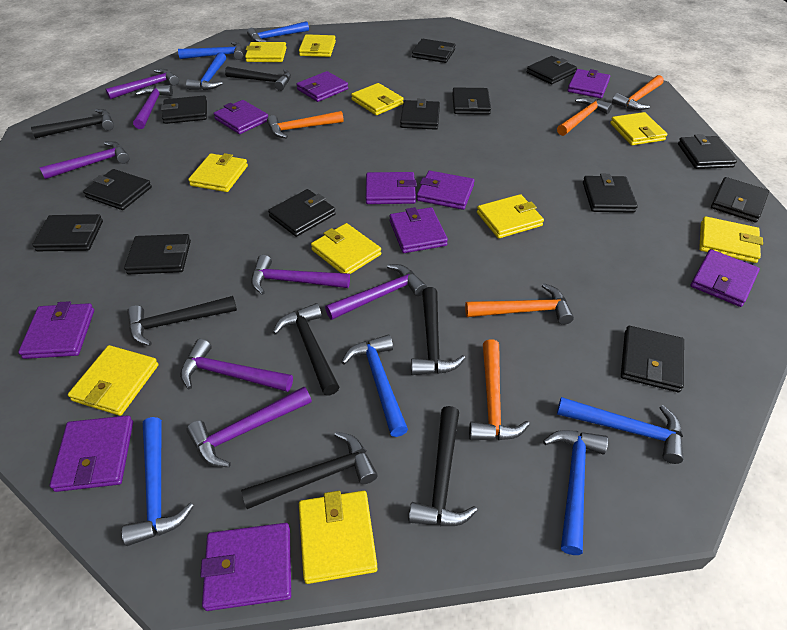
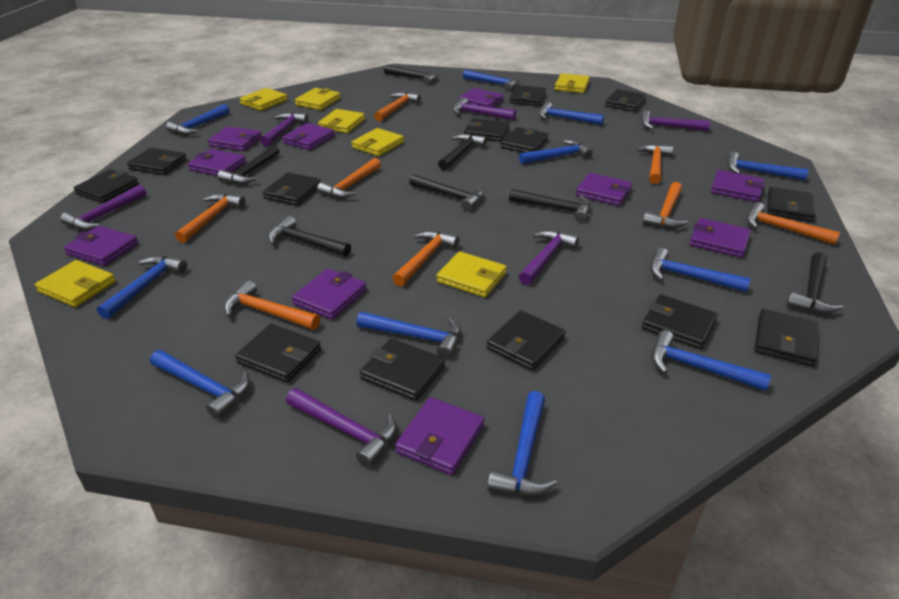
blue hammer: [122,417,194,546] [178,42,243,60] [186,52,226,90] [247,21,309,42] [342,334,408,437] [543,430,608,555] [557,397,684,464] = 7 -> [97,255,187,319] [150,350,250,419] [166,104,229,135] [356,312,461,359] [463,70,519,91] [487,391,558,496] [519,140,593,164] [539,102,604,125] [650,248,751,292] [652,330,771,391] [727,152,809,181] = 11
orange hammer: [267,111,344,138] [465,283,574,325] [469,339,530,440] [557,97,612,136] [612,75,664,110] = 5 -> [175,193,245,243] [224,280,320,330] [317,158,381,198] [374,92,421,121] [392,231,459,287] [636,144,674,184] [643,182,688,228] [746,202,840,245] = 8
purple hammer: [39,141,130,179] [105,69,179,99] [133,85,173,129] [180,339,293,392] [186,387,312,467] [251,255,350,295] [325,264,427,320] = 7 -> [60,185,147,230] [260,112,309,146] [286,388,397,467] [453,97,516,120] [519,230,579,285] [641,111,710,131] = 6
yellow wallet: [68,345,158,416] [188,153,248,192] [245,42,287,62] [299,34,336,57] [299,491,378,584] [311,223,381,274] [351,83,404,115] [477,194,544,238] [610,112,667,145] [699,216,763,263] = 10 -> [35,260,116,307] [239,88,288,111] [295,88,341,110] [318,109,365,133] [352,128,404,156] [436,251,507,297] [555,73,590,93] = 7

